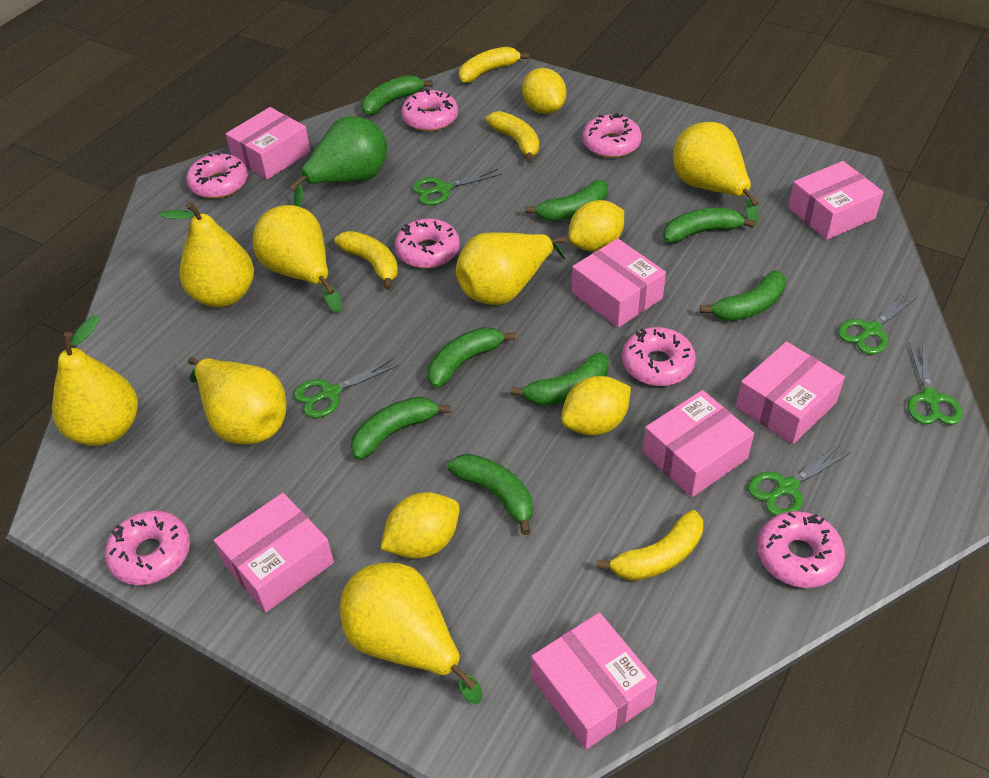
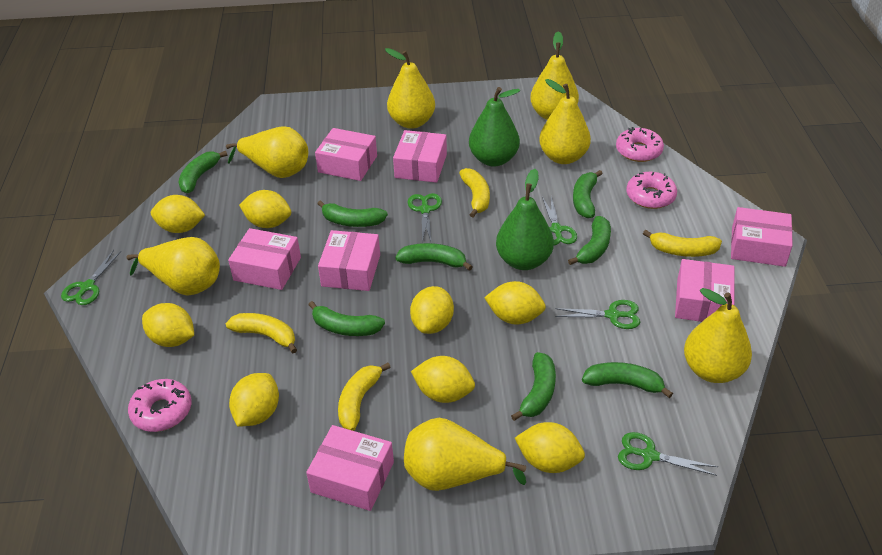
green pear: [289,116,387,207] = 1 -> [469,87,520,167] [496,169,554,270] = 2
pink donut: [105,510,190,585] [186,152,248,199] [395,219,460,269] [401,89,458,131] [582,113,642,158] [622,327,696,386] [757,511,845,588] = 7 -> [128,379,192,432] [616,127,664,162] [626,172,677,209] = 3
yellow lemon: [380,492,460,559] [522,68,566,114] [561,376,631,436] [568,200,624,252] = 4 -> [142,303,194,347] [151,195,205,233] [229,373,279,427] [239,190,291,228] [410,286,454,334] [411,356,475,403] [484,281,546,324] [515,422,585,473] = 8

